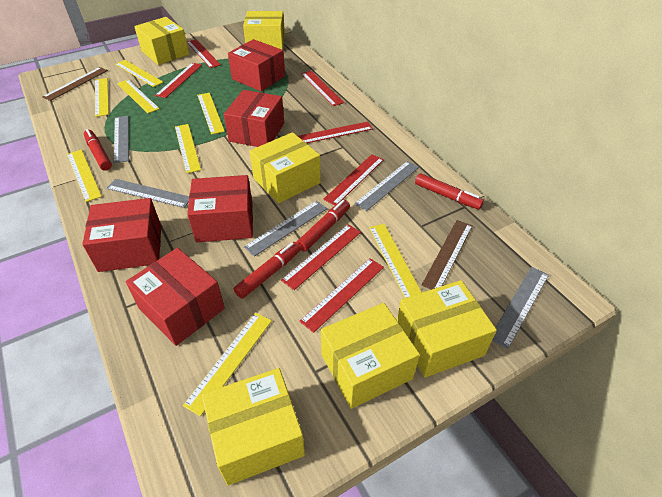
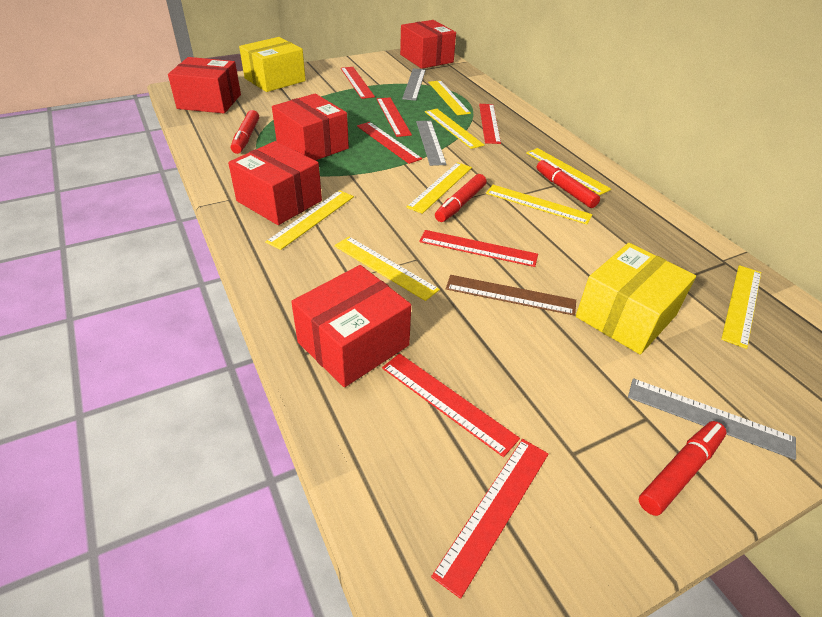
brown ruler: [43,67,108,101] [421,220,473,290] = 2 -> [446,275,576,316] = 1
grey ruler: [107,179,189,208] [114,116,129,163] [244,201,327,257] [354,161,419,211] [492,267,549,349] = 5 -> [402,68,426,101] [416,121,447,166] [628,378,796,460] = 3
yellow box: [134,17,189,65] [202,368,305,486] [243,11,285,50] [249,132,321,203] [321,303,420,409] [397,280,497,378] = 6 -> [239,37,306,92] [576,243,696,355] = 2

